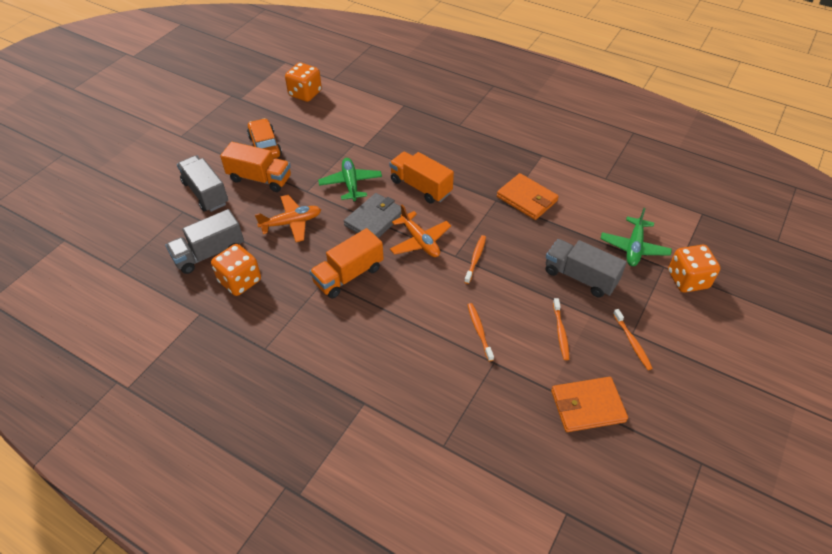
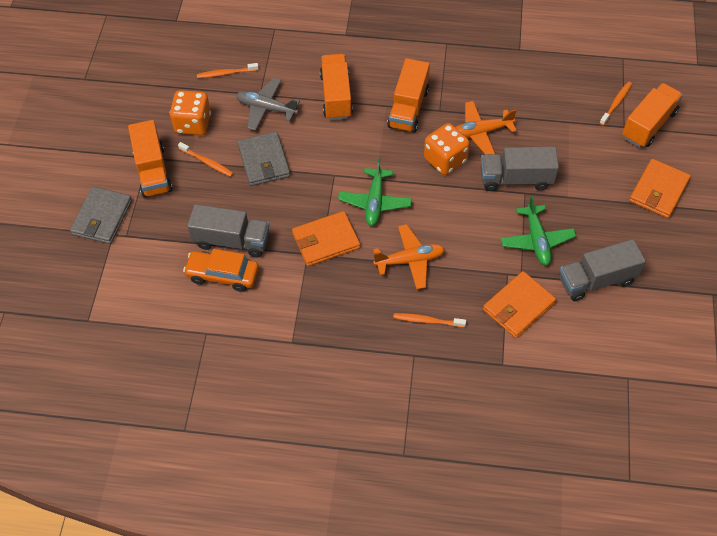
grey plane: none = 0 -> [236,78,300,131] = 1
grey wallet: [344,193,402,238] = 1 -> [70,186,132,244] [237,131,290,186] = 2
orange dice: [211,244,261,296] [285,63,322,102] [668,245,720,292] = 3 -> [170,90,211,135] [424,123,470,175] = 2
orange truck: [220,142,291,192] [310,228,384,298] [389,152,454,204] = 3 -> [128,120,173,198] [320,54,353,120] [387,58,430,133] [622,83,683,147] = 4
orange wallet: [497,173,559,220] [551,377,628,432] = 2 -> [292,211,360,266] [483,271,556,338] [629,159,691,218] = 3

